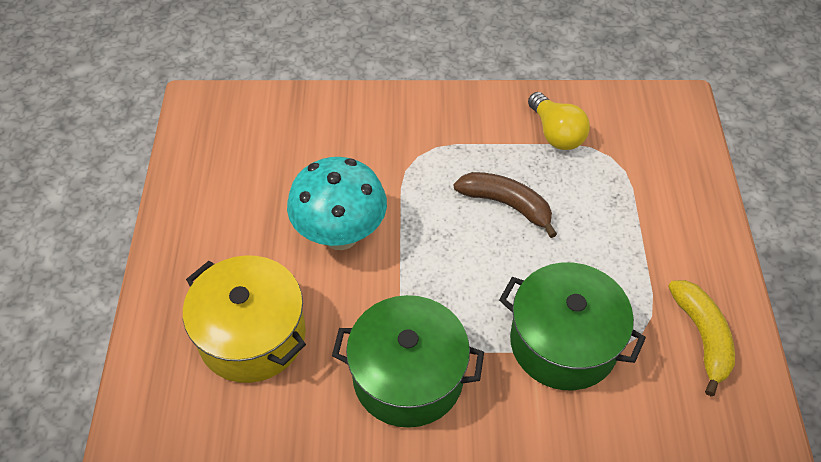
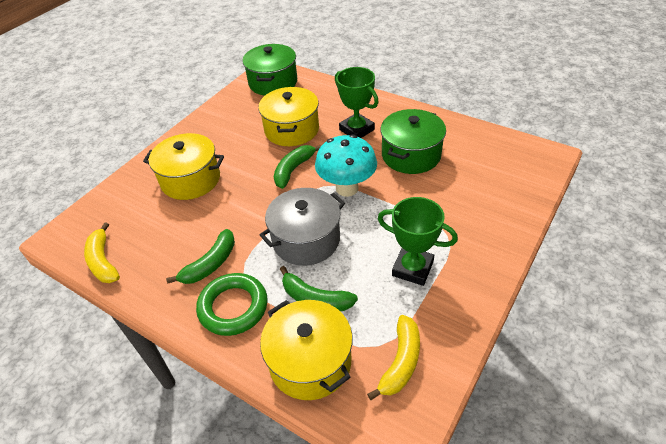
brown banana: [454,172,557,238] = 1 -> none = 0
green banana: none = 0 -> [166,229,235,284] [274,145,322,189] [280,266,358,311] = 3
green ring: none = 0 -> [196,273,268,336] = 1
green trophy: none = 0 -> [335,67,379,138] [378,197,458,286] = 2
grey pot: none = 0 -> [260,188,345,266] = 1
yellow banana: [668,280,735,396] = 1 -> [84,222,120,283] [367,315,420,400] = 2
yellow light bulb: [528,92,590,150] = 1 -> none = 0
yellow pot: [183,255,306,383] = 1 -> [143,133,224,200] [258,87,319,146] [260,300,353,400] = 3

